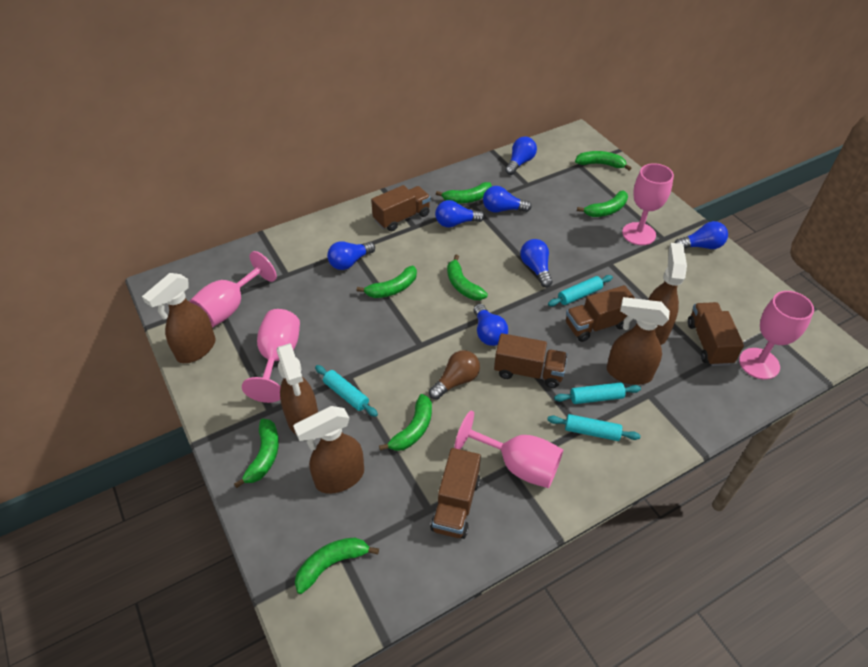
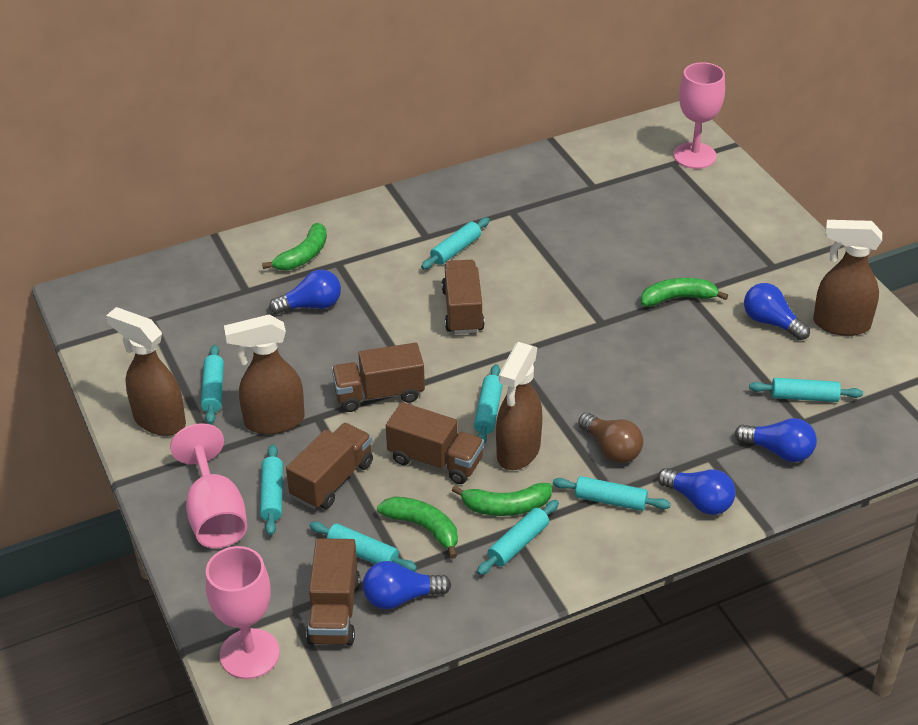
blue light bulb: [327,241,375,270] [435,200,485,228] [473,304,508,346] [483,186,532,213] [505,137,537,175] [520,239,552,287] [675,221,728,249] = 7 -> [269,270,341,314] [363,561,451,609] [658,468,736,515] [735,418,817,462] [744,283,810,340] = 5
brown spray bottle: [142,273,216,363] [276,343,318,435] [293,406,364,494] [607,297,670,385] [648,243,687,345] = 5 -> [106,307,186,436] [224,314,305,434] [496,342,542,470] [813,220,882,336] = 4
green banana: [234,419,279,488] [295,538,379,594] [357,266,417,298] [379,394,432,451] [436,182,492,203] [447,255,488,300] [575,151,631,171] [577,191,628,217] = 8 -> [262,223,327,271] [377,497,458,559] [452,483,552,516] [641,278,728,307] = 4
pink goblet: [189,251,277,328] [242,309,300,403] [454,410,563,488] [622,163,674,245] [739,291,814,380] = 5 -> [170,423,247,548] [206,546,280,679] [673,62,725,169] = 3
turquoise rolling pin: [315,365,378,417] [547,414,641,441] [548,275,613,306] [554,382,641,404] = 4 -> [201,345,224,424] [260,444,283,535] [309,522,417,572] [421,218,490,269] [474,364,503,444] [477,500,559,575] [553,476,671,511] [749,378,863,402] = 8

